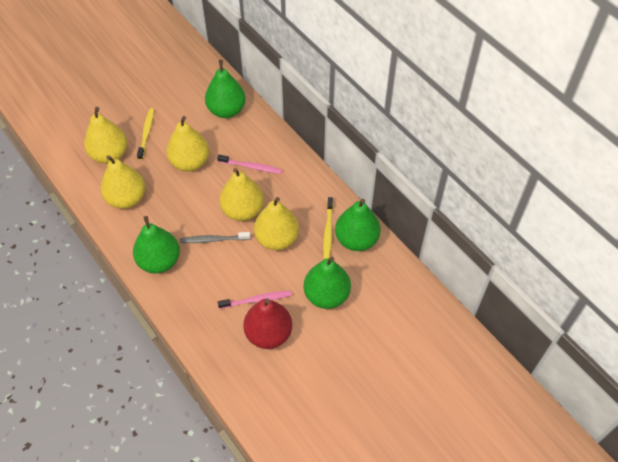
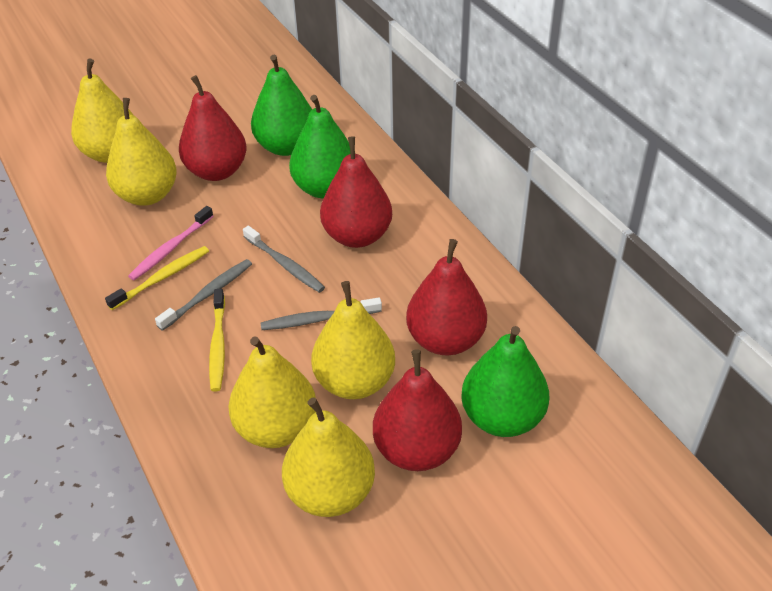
green pear: [133,216,180,274] [205,60,246,118] [304,256,351,309] [335,199,381,251] = 4 -> [251,55,312,156] [289,95,350,198] [461,326,549,437] = 3
grey toothbrush: [180,232,250,243] = 1 -> [155,259,252,331] [243,226,325,293] [260,298,382,330] = 3
pink toothbrush: [217,155,282,174] [218,291,292,309] = 2 -> [128,206,214,280] = 1
red pear: [243,298,292,349] = 1 -> [179,75,247,181] [320,136,392,248] [373,349,462,471] [406,239,487,355] = 4

